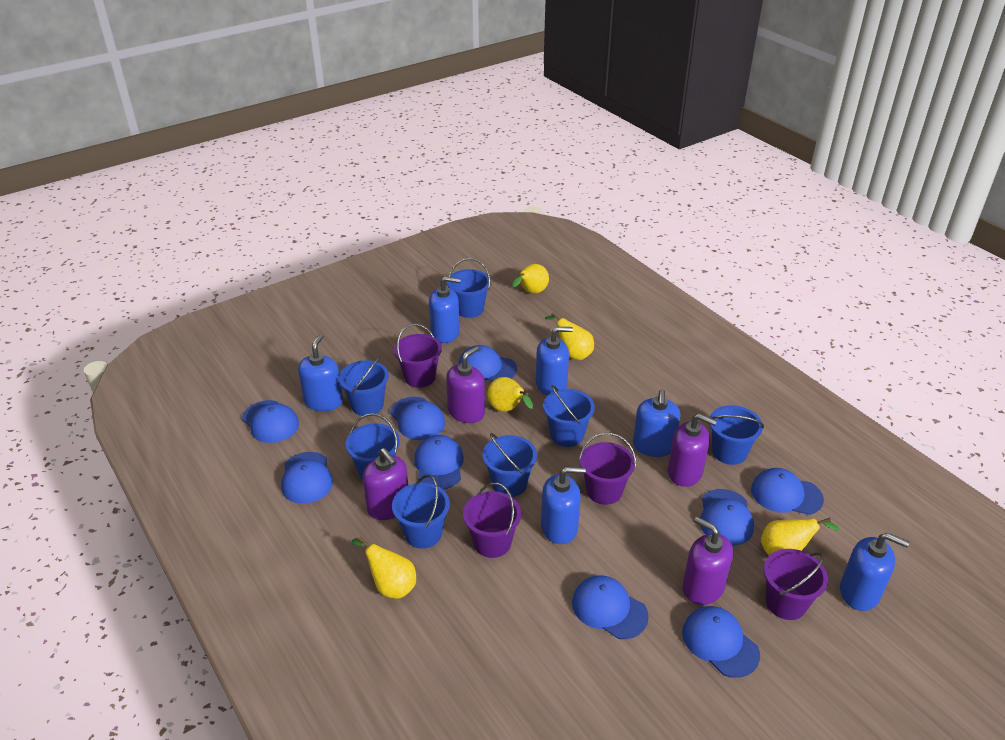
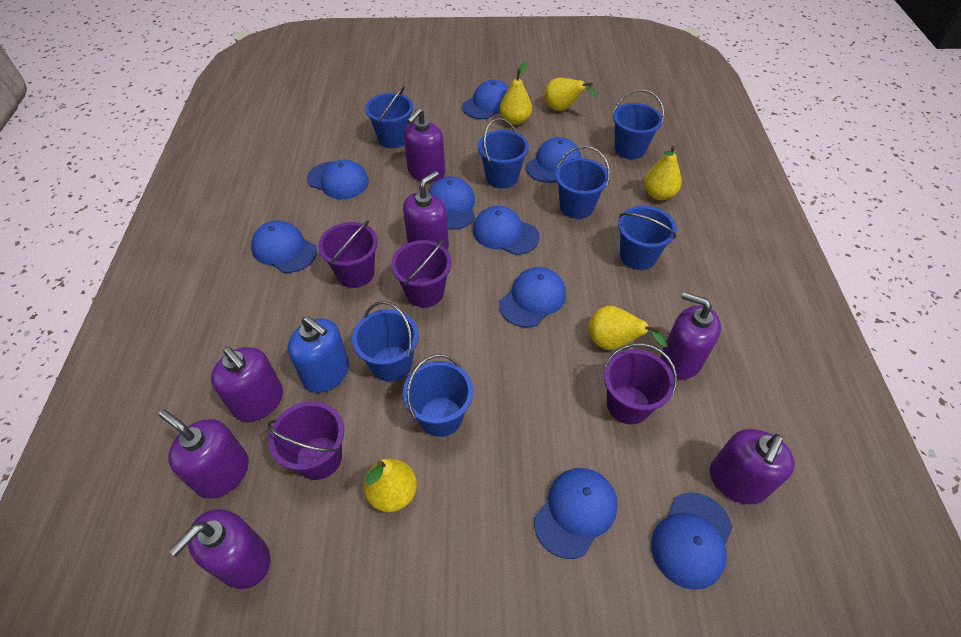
blue soap dispenser: [298,334,343,411] [429,276,460,343] [536,327,573,396] [541,467,586,544] [633,389,681,457] [840,533,910,611] = 6 -> [288,316,349,393] = 1
purple soap dispenser: [362,448,408,520] [446,346,485,423] [668,413,717,487] [682,517,733,605] = 4 -> [159,410,249,499] [169,509,270,589] [211,347,283,422] [403,108,445,182] [403,171,449,250] [661,292,721,380] [710,429,795,504] = 7

